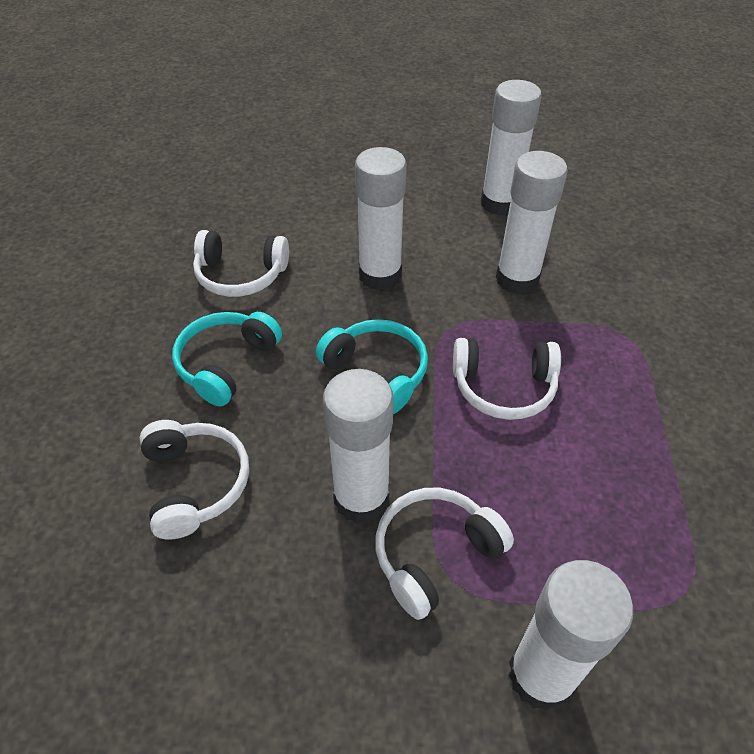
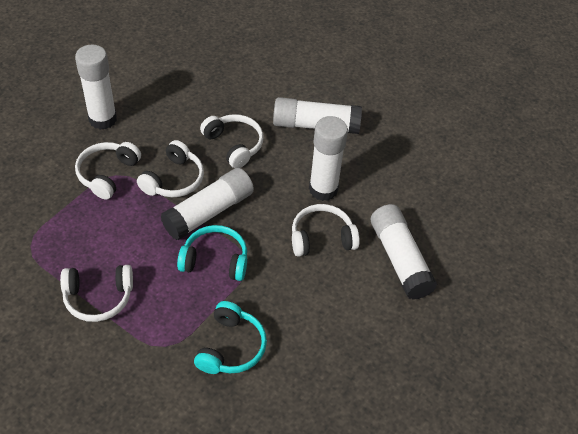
white headphones: [140,420,249,540] [193,230,289,297] [375,488,514,620] [453,338,561,420] = 4 -> [60,265,133,322] [75,142,141,200] [137,140,204,197] [200,114,263,168] [292,204,360,257] = 5

